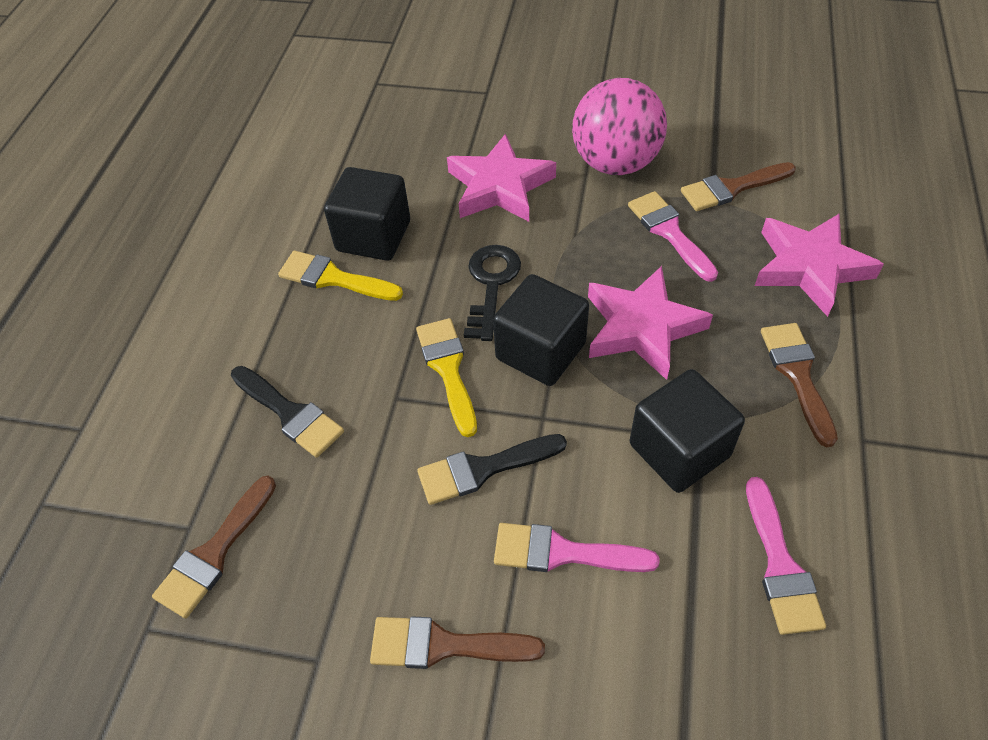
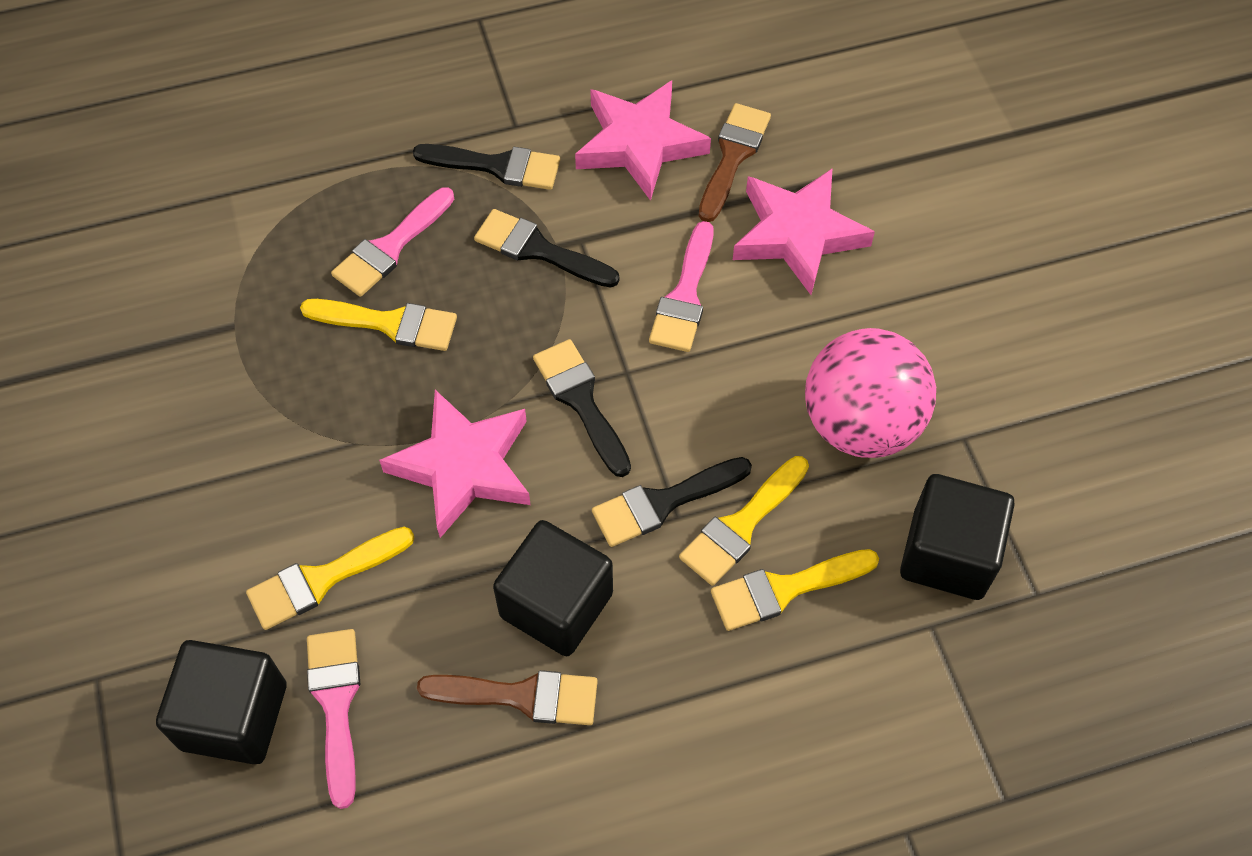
black brush: [231,366,344,458] [417,434,567,505] = 2 -> [413,144,560,190] [474,209,620,288] [533,339,631,477] [592,457,752,547] = 4
black key: [464,245,521,341] = 1 -> none = 0
brown brush: [152,476,276,618] [370,616,545,669] [681,162,796,211] [761,323,838,447] = 4 -> [417,670,598,725] [699,103,771,222] = 2
yellow brush: [278,251,403,301] [416,318,477,437] = 2 -> [246,527,414,630] [300,299,457,351] [679,456,809,586] [711,549,879,631] = 4

